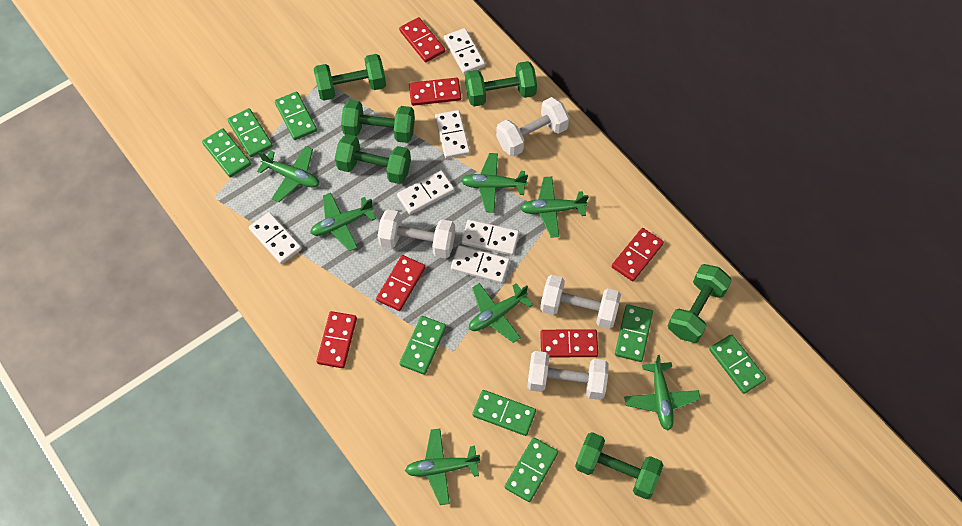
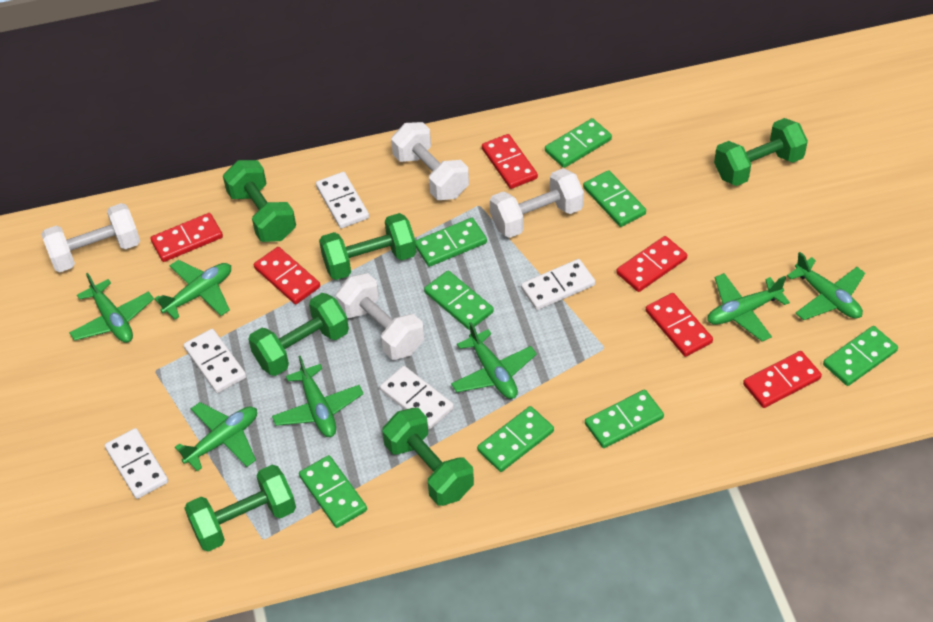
white domino: [249,212,302,264] [397,170,455,215] [435,110,470,159] [444,28,485,74] [451,245,510,284] [461,220,519,256] = 6 -> [105,428,168,499] [184,329,246,393] [316,172,369,229] [380,366,454,429] [521,259,595,310] = 5

